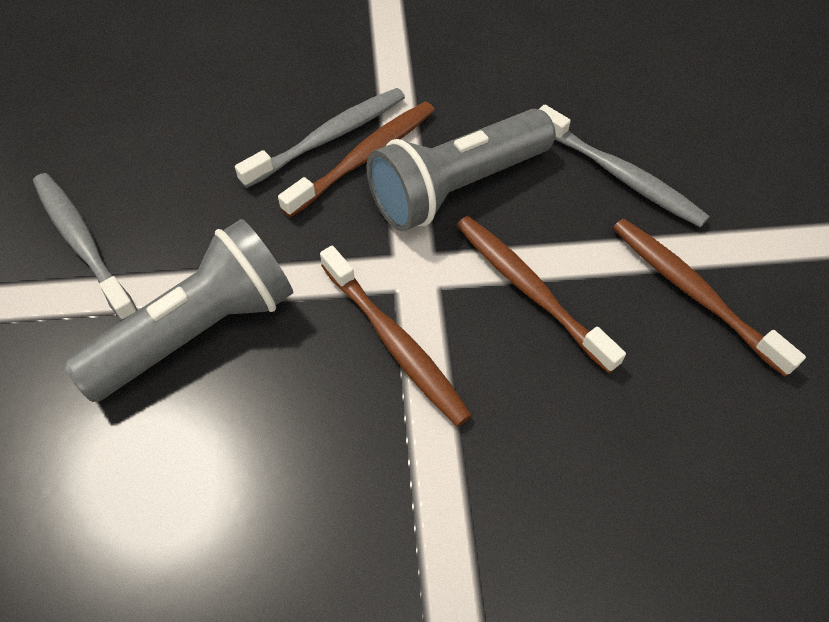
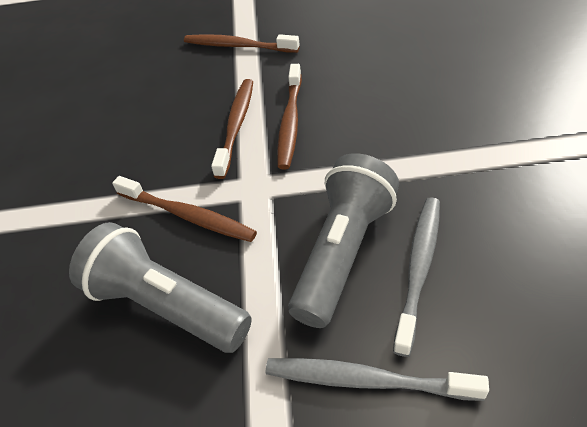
grey toothbrush: [33,173,138,321] [235,88,405,188] [539,104,710,228] = 3 -> [266,358,489,401] [393,197,440,357] = 2

